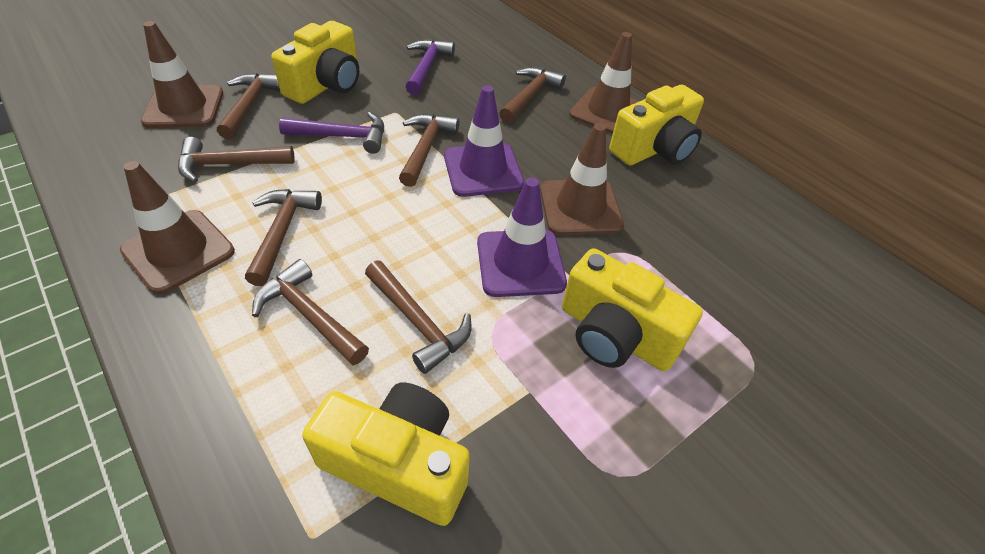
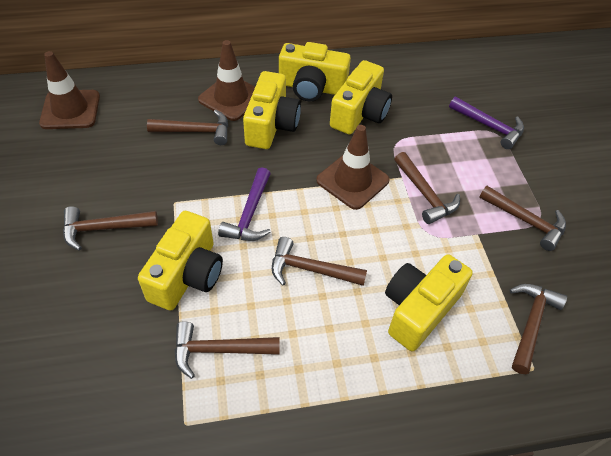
brown traffic cone: [120,161,235,294] [141,21,223,128] [540,123,624,235] [569,32,639,134] = 4 -> [39,51,100,129] [198,40,255,121] [316,125,390,210] = 3
purple traffic cone: [444,85,524,197] [477,178,567,297] = 2 -> none = 0
yellow camera: [271,21,359,104] [302,383,470,526] [562,248,703,371] [609,85,704,165] = 4 -> [138,211,223,310] [243,71,301,149] [279,42,351,102] [330,60,392,135] [385,254,473,351] = 5

